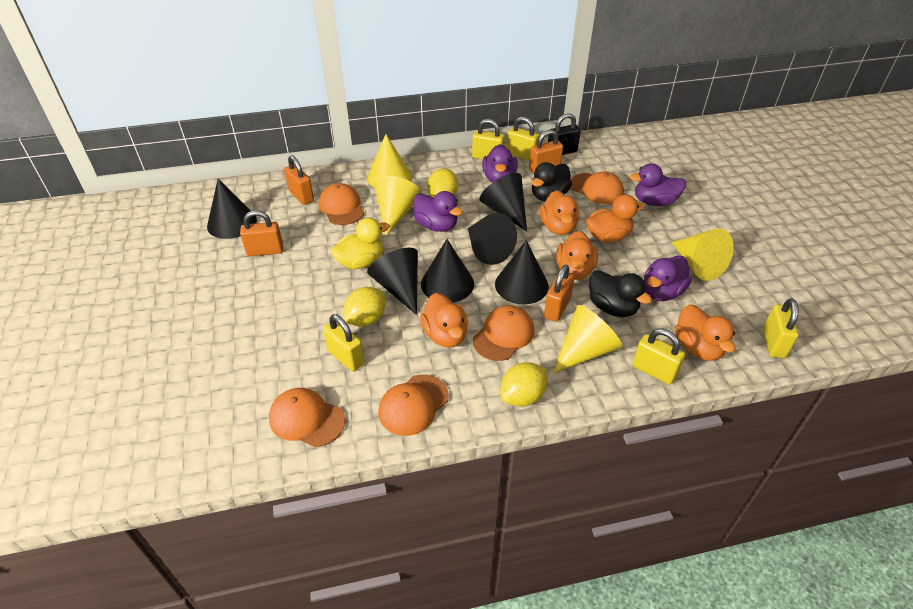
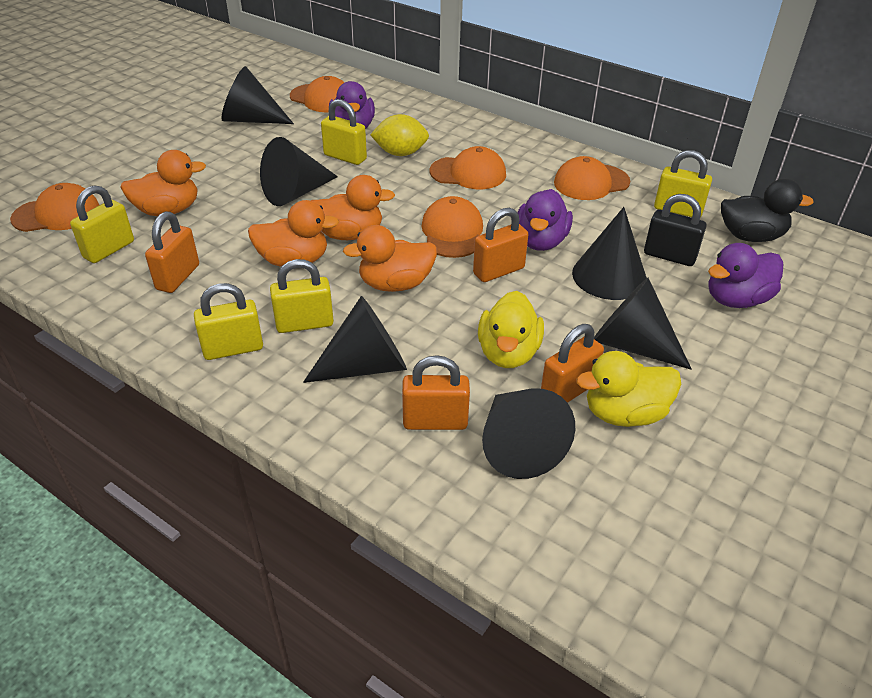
black duck: [532,162,572,201] [589,270,652,317] = 2 -> [721,179,814,242] = 1
orange duck: [420,293,468,347] [540,190,579,235] [556,231,598,280] [586,195,645,243] [675,304,735,361] = 5 -> [120,150,206,216] [248,200,339,267] [311,175,395,240] [343,225,437,292] = 4
purple duck: [413,191,463,232] [482,144,518,183] [630,163,686,206] [644,256,691,301] = 4 -> [329,81,375,129] [518,189,573,251] [708,243,783,308] = 3
yellow cone: [367,134,412,188] [374,176,421,236] [553,305,622,373] [671,228,734,281] = 4 -> none = 0
yellow duck: [331,217,390,269] = 1 -> [478,291,544,368] [576,351,681,427] = 2
yellow lemon: [343,287,386,327] [427,168,458,197] [500,362,547,407] = 3 -> [370,114,429,156] = 1

